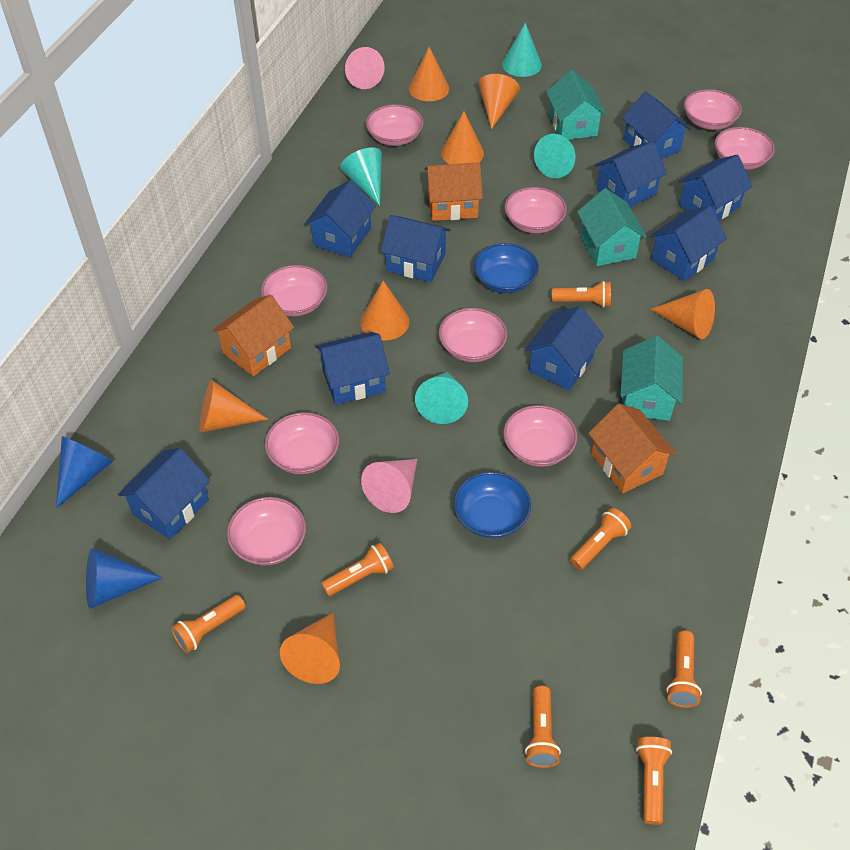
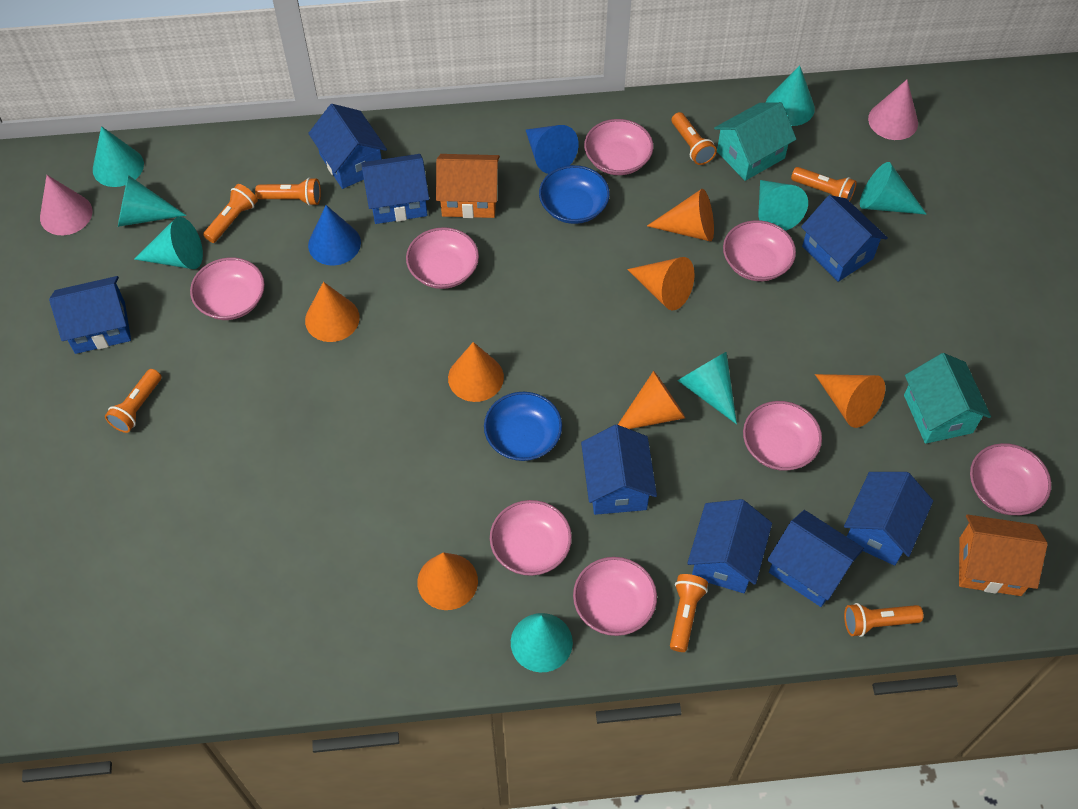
blue house: [118,448,211,539] [305,180,376,257] [316,332,390,405] [381,215,451,282] [525,306,604,390] [594,141,667,207] [622,91,691,159] [650,206,727,281] [678,154,753,221] = 9 -> [49,276,131,354] [308,104,387,189] [361,154,429,224] [581,425,657,515] [687,499,772,593] [767,510,864,607] [801,195,888,282] [844,472,933,566] = 8
orange house: [212,295,294,376] [425,162,483,221] [588,404,677,493] = 3 -> [436,154,500,218] [959,514,1048,596] = 2
pink bowl: [227,497,306,566] [261,265,328,316] [265,412,339,474] [366,104,424,146] [439,308,507,362] [503,405,577,467] [505,187,567,234] [684,89,742,130] [715,127,775,170] = 9 -> [190,257,265,320] [406,227,479,289] [490,500,572,576] [573,557,657,636] [584,119,653,175] [723,220,796,281] [743,401,822,471] [970,443,1051,515] = 8
turquoise cone: [340,148,382,206] [415,372,468,424] [502,23,542,77] [534,134,575,178] = 4 -> [93,126,144,187] [118,175,186,227] [134,217,203,269] [511,613,573,672] [678,352,737,424] [759,180,808,231] [765,65,815,126] [860,162,927,215] = 8
turquoise house: [546,70,607,140] [577,188,647,266] [620,336,683,421] = 3 -> [714,102,796,181] [904,353,991,444] = 2

